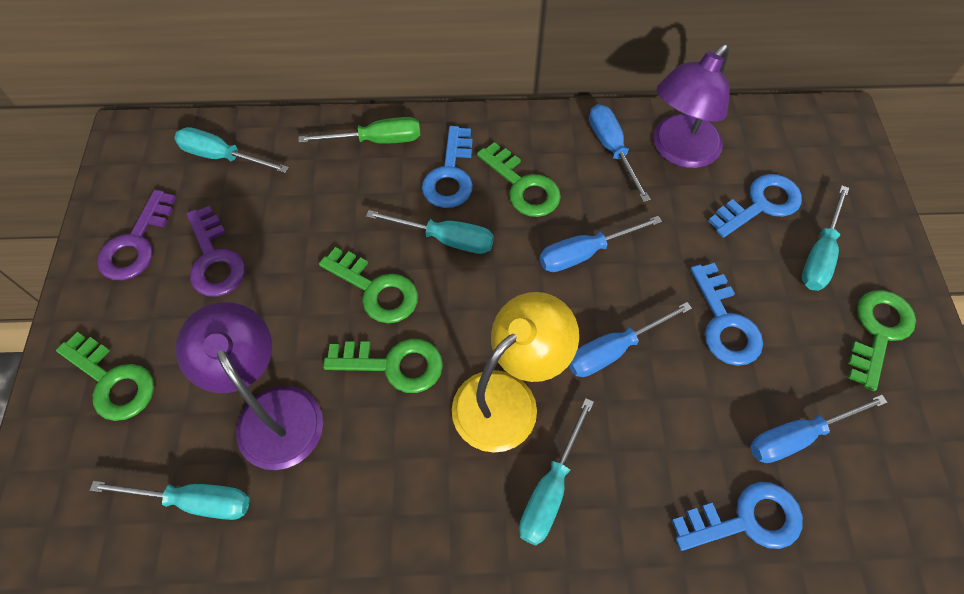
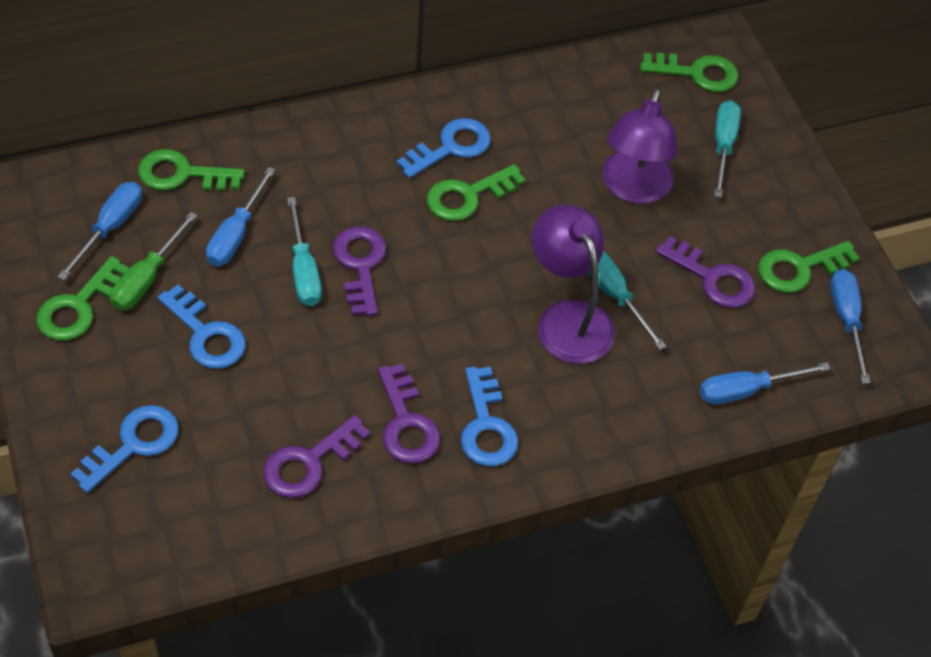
purple key: [97,190,176,280] [187,206,245,297] = 2 -> [263,415,370,498] [333,227,386,316] [378,364,440,464] [656,236,755,308] = 4
turquoise screwdriver: [90,481,250,520] [174,127,289,173] [366,210,494,254] [519,398,594,546] [802,185,849,291] = 5 -> [287,197,322,306] [588,251,667,350] [714,100,741,198] = 3
yellow lamp: [452,292,579,453] = 1 -> none = 0

